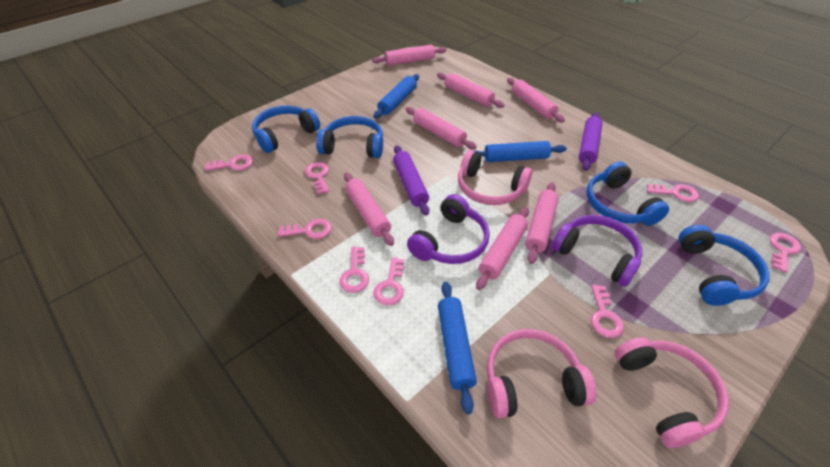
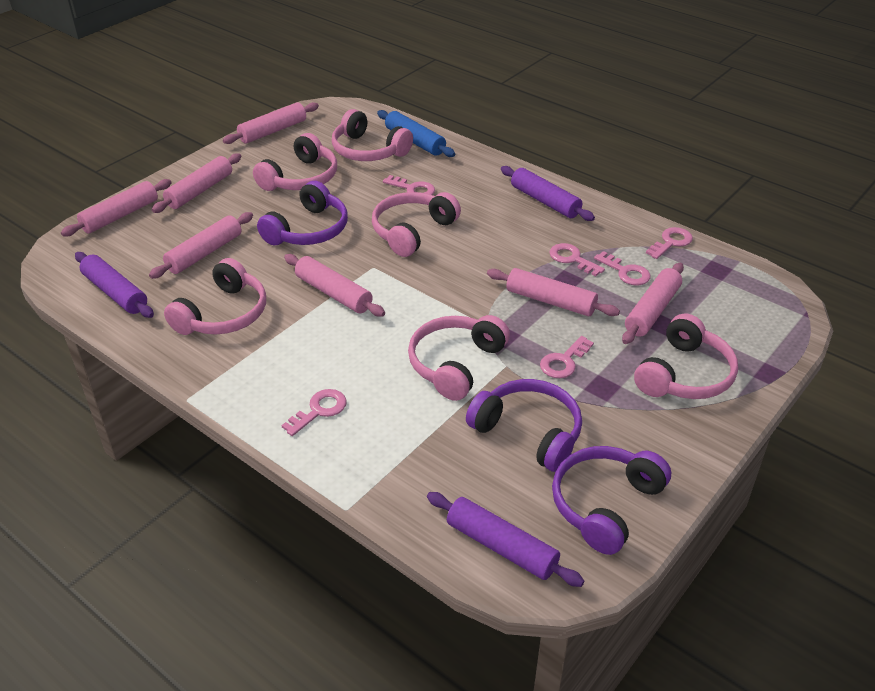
blue headphones: [252,106,320,153] [316,116,383,158] [586,161,669,226] [678,225,769,306] = 4 -> none = 0
blue rolling pin: [374,74,419,118] [438,282,477,414] [473,141,567,162] = 3 -> [377,110,455,157] = 1
pink headphones: [458,150,532,205] [487,329,597,418] [615,337,729,448] = 3 -> [164,258,266,335] [253,133,337,191] [332,109,413,161] [372,192,461,257] [408,315,510,401] [634,314,738,399] = 6
pink key: [205,155,253,171] [278,219,332,239] [305,162,329,194] [339,247,369,293] [373,257,404,305] [591,285,624,338] [647,184,699,202] [770,233,801,273] = 8 -> [282,389,347,436] [383,175,435,195] [540,336,594,378] [550,243,605,277] [594,251,651,285] [646,227,693,259] = 6
purple headphones: [407,194,490,264] [552,215,642,287] = 2 -> [257,181,348,245] [466,379,582,472] [552,446,671,555] = 3
purple rolling pin: [393,145,429,216] [579,112,603,171] = 2 -> [75,252,154,318] [427,492,584,587] [501,166,595,221] = 3

